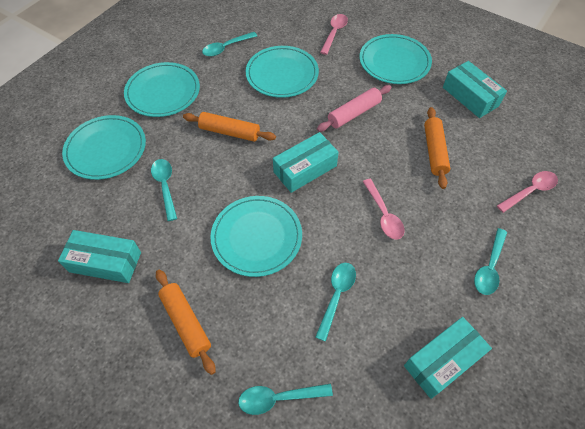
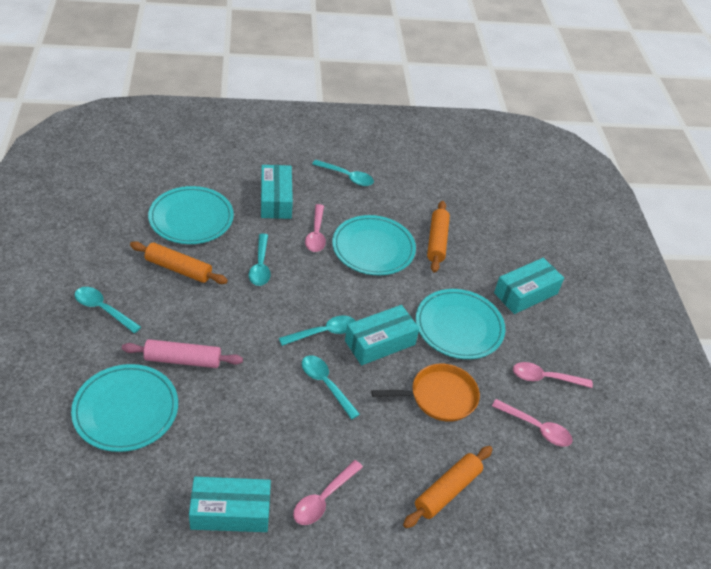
orange pan: none = 0 -> [371,364,480,422] = 1
pink spoon: [320,14,348,55] [363,179,405,240] [497,171,558,213] = 3 -> [293,460,363,525] [305,204,326,252] [492,399,573,447] [513,362,593,388] = 4
turquoise plate: [62,115,146,180] [124,62,200,117] [211,196,302,277] [246,46,319,98] [360,34,432,84] = 5 -> [71,364,178,452] [148,186,234,244] [332,215,416,275] [416,289,505,359] = 4

